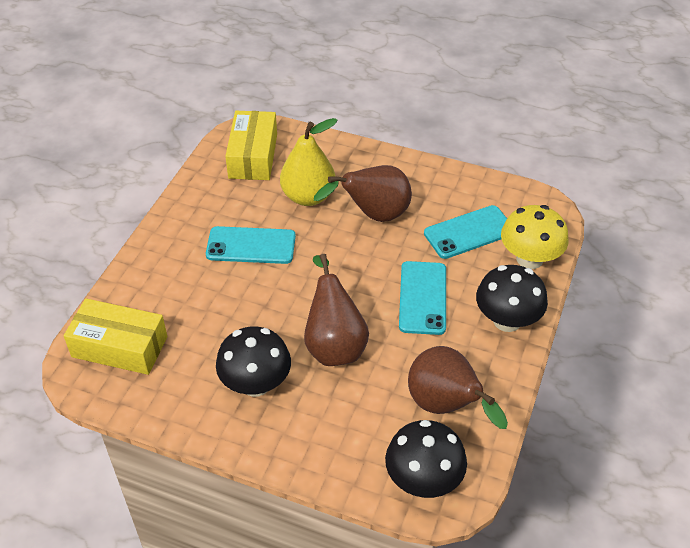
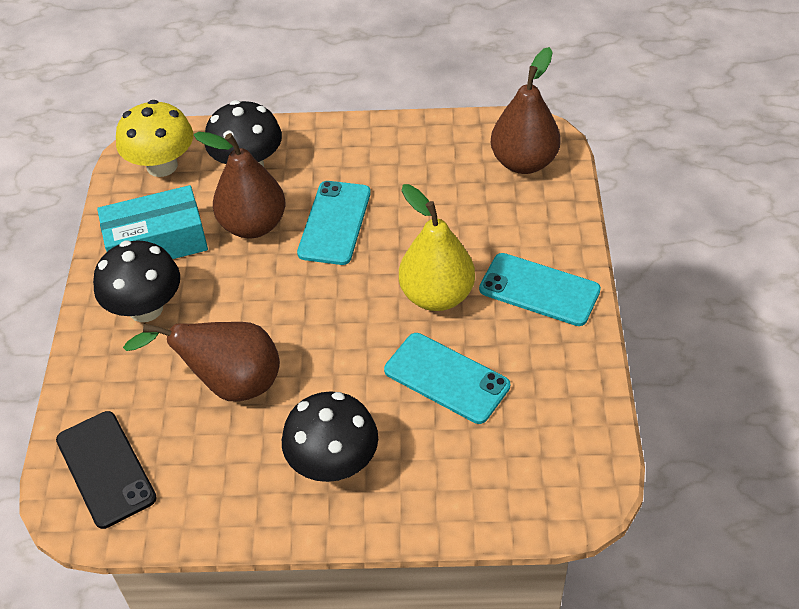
black phone: none = 0 -> [56,411,157,529] = 1
turquoise box: none = 0 -> [97,185,208,259] = 1
yellow box: [64,298,167,375] [225,111,277,180] = 2 -> none = 0

